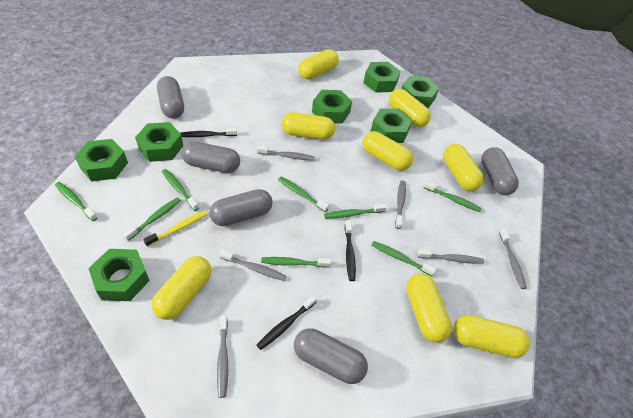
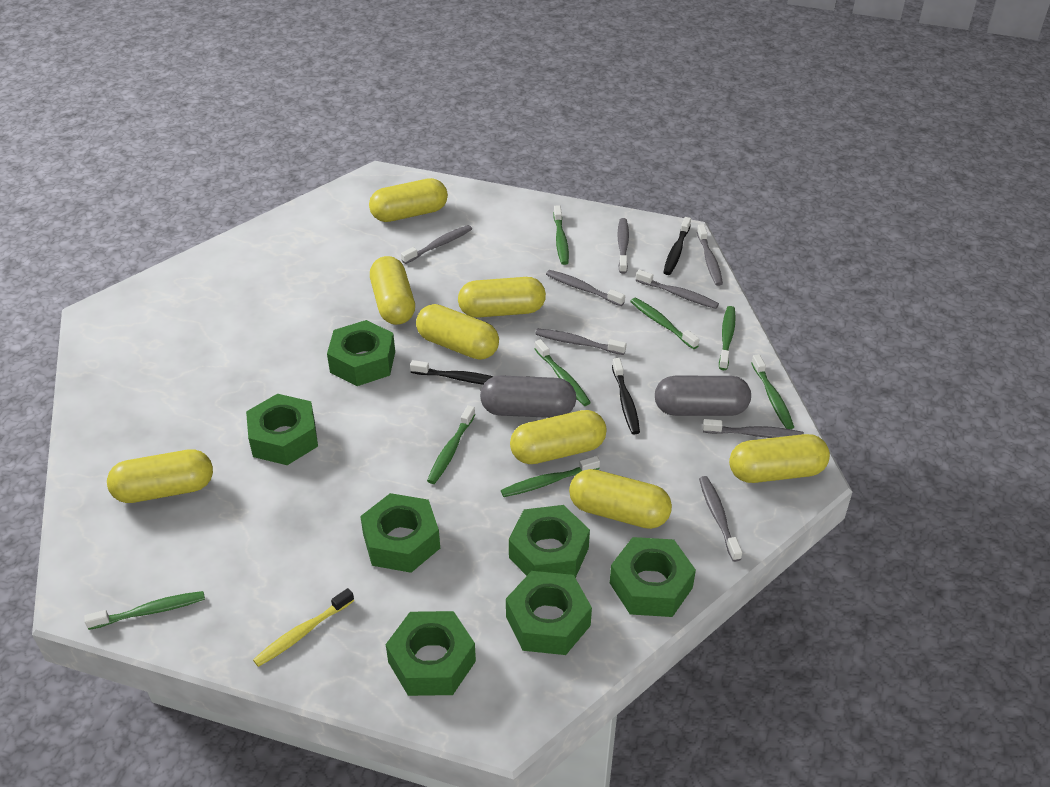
grey capsule: [157,76,184,118] [182,142,240,173] [209,189,273,226] [294,328,368,384] [481,147,519,195] = 5 -> [480,375,576,418] [655,376,751,416] = 2
grey toothbrush: [217,315,228,398] [219,250,286,281] [257,146,315,161] [395,180,406,229] [417,249,484,264] [499,229,527,289] = 6 -> [401,225,472,264] [535,329,626,355] [546,270,625,306] [617,218,629,274] [636,270,719,309] [697,224,723,286] [699,476,742,562] [703,419,804,438] = 8

